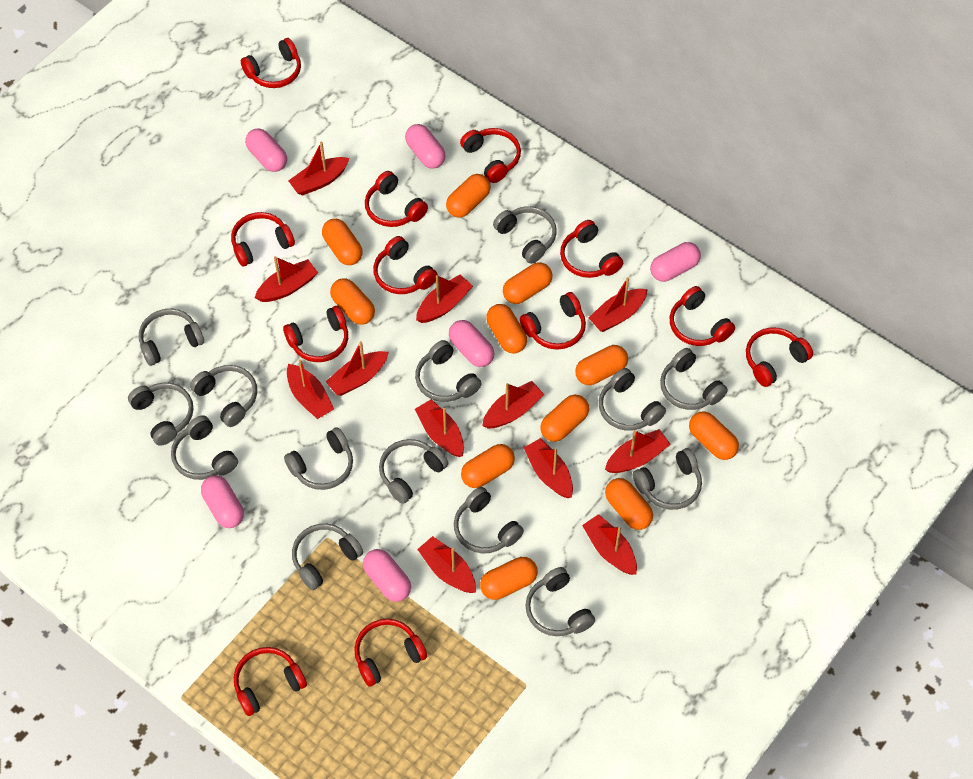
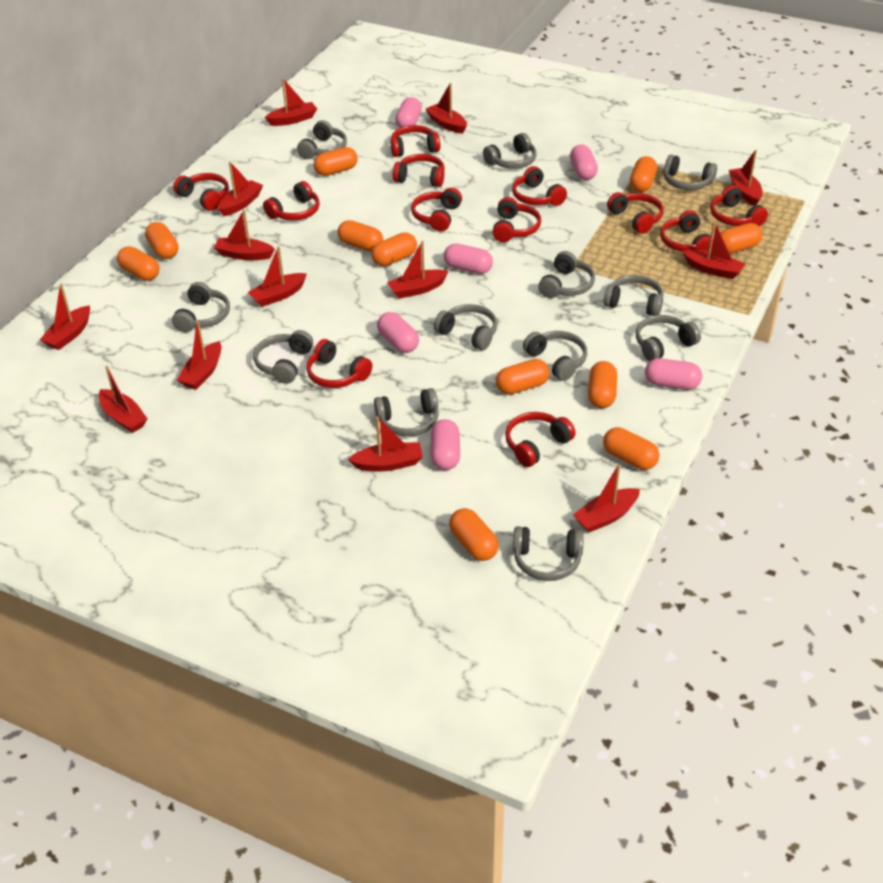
grey headphones: [128,383,193,446] [139,309,204,366] [171,415,238,480] [190,365,257,427] [284,427,353,490] [292,524,363,590] [379,439,448,504] [415,340,482,402] [454,487,524,554] [493,206,557,264] [526,567,595,636] [599,368,666,431] [633,448,702,510] [660,348,728,410] = 14 -> [172,282,230,332] [253,330,313,384] [297,120,347,159] [374,388,439,437] [434,304,497,350] [483,133,536,169] [513,526,584,581] [523,331,587,381] [538,251,595,298] [603,275,663,316] [636,315,701,361] [664,154,717,190] = 12
red boat: [255,256,318,302] [287,359,334,419] [288,142,349,196] [326,341,389,396] [415,399,464,457] [416,275,473,323] [417,536,476,593] [482,381,545,428] [524,438,573,498] [582,514,637,575] [589,277,648,332] [605,429,671,473] = 12 -> [40,284,90,350] [99,366,148,433] [177,321,221,390] [214,210,275,260] [218,162,263,216] [248,246,307,307] [265,78,317,126] [348,416,423,472] [387,241,449,299] [426,83,467,134] [573,464,640,532] [683,221,745,279] [729,150,763,206] = 13

